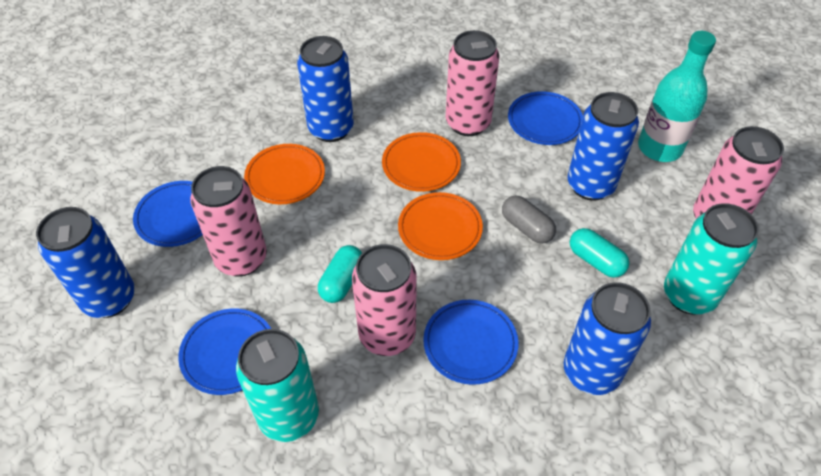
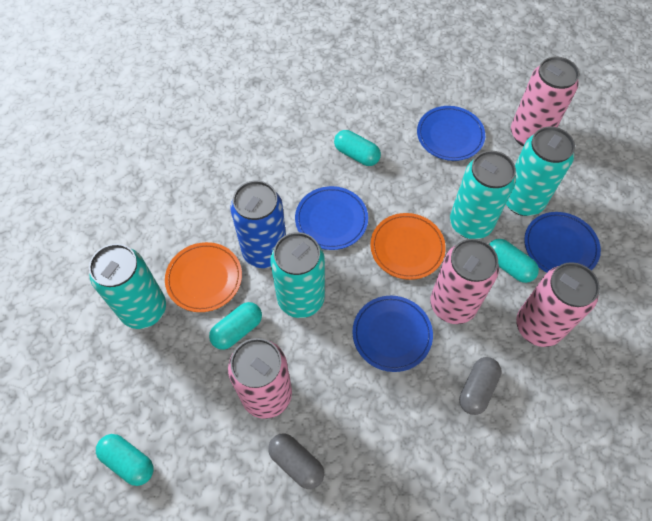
blue can: [36,207,135,318] [297,36,354,142] [564,282,651,395] [567,92,639,201] = 4 -> [231,180,286,268] = 1
grey capsule: [502,195,556,244] = 1 -> [268,433,324,489] [459,357,501,415] = 2
orange plate: [244,144,325,204] [382,132,461,192] [398,192,483,260] = 3 -> [165,242,242,312] [370,213,446,280] = 2
turquoise bottle: [638,31,716,162] = 1 -> none = 0
turquoise can: [236,329,319,442] [664,203,759,314] = 2 -> [89,244,166,329] [270,232,325,318] [450,151,516,239] [506,126,575,216] = 4
turquoise capsule: [318,245,362,303] [570,228,629,278] = 2 -> [96,434,154,486] [209,302,262,350] [334,130,381,166] [489,239,539,283] = 4

